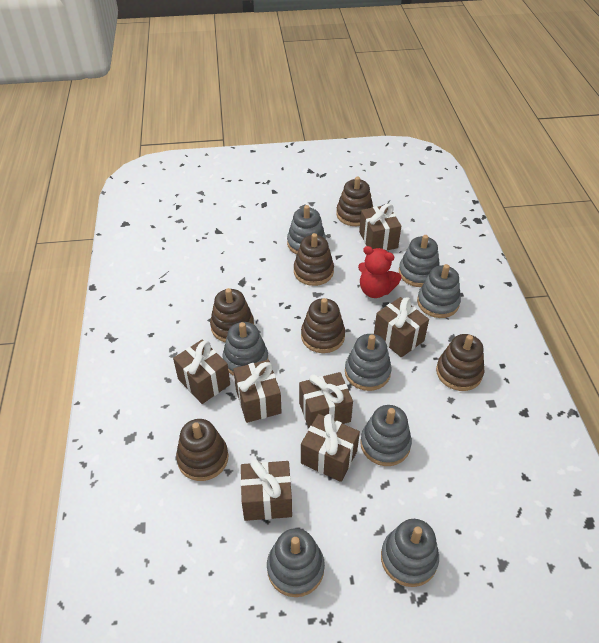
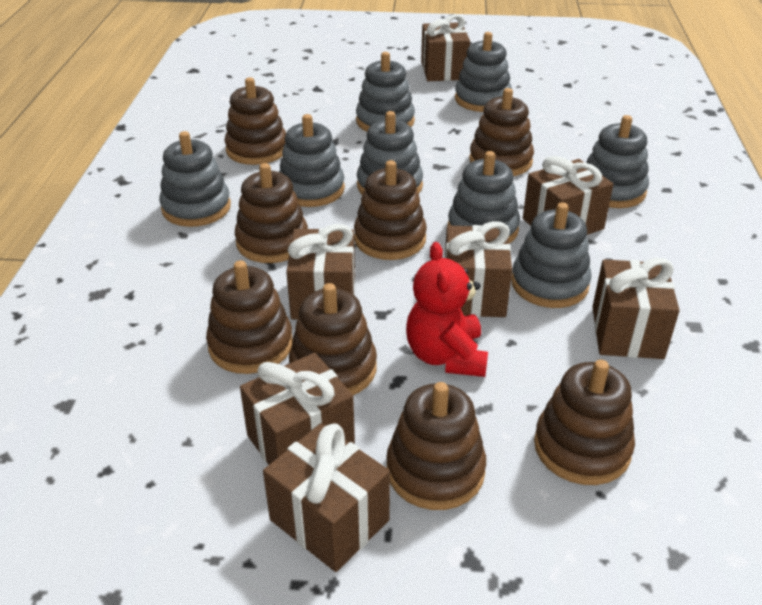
brown stacking toy: [176,419,228,481] [210,288,254,342] [294,233,334,286] [301,298,345,353] [336,176,373,226] [436,334,484,391] = 6 -> [206,260,293,374] [224,77,286,165] [235,163,308,263] [289,283,377,395] [354,160,427,260] [386,382,486,510] [469,88,534,176] [534,360,635,485] = 8

